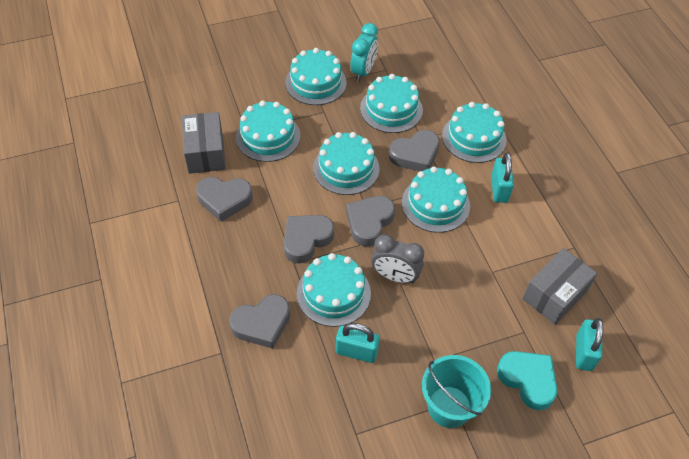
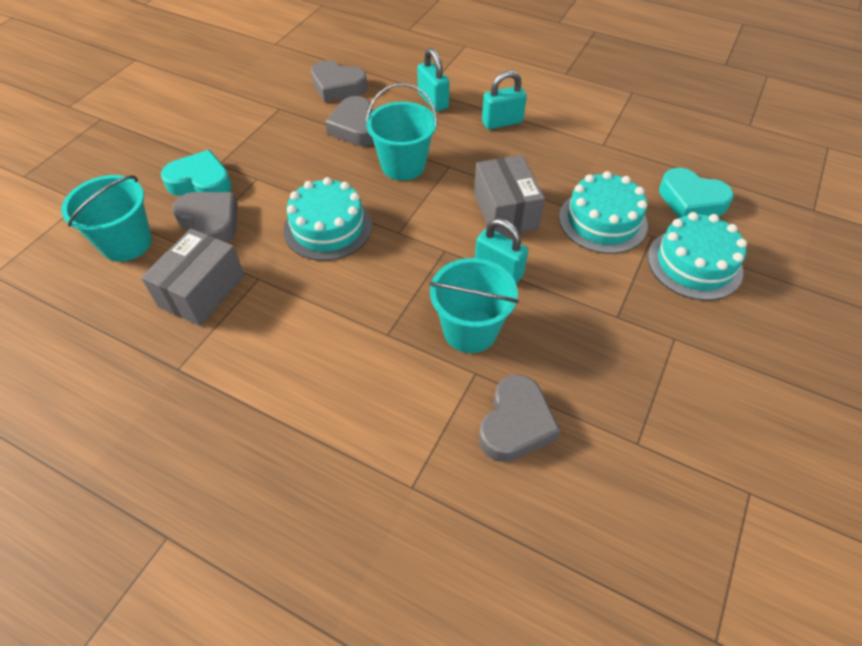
grey clock: [371,234,424,283] = 1 -> none = 0
grey heart: [196,177,253,222] [229,294,290,349] [284,215,334,264] [346,196,395,246] [389,130,440,171] = 5 -> [172,192,238,243] [311,60,367,102] [325,96,374,146] [479,375,561,462] = 4
turquoise bucket: [422,355,491,428] = 1 -> [61,175,152,262] [366,83,438,181] [429,258,519,353] = 3
turquoise cake: [236,101,300,162] [285,48,347,105] [297,253,371,327] [313,132,380,195] [360,74,423,133] [402,166,470,233] [442,102,507,163] = 7 -> [283,177,372,261] [559,171,648,254] [648,212,747,301] = 3
turquoise clock: [350,23,378,82] = 1 -> none = 0
turquoise heart: [497,351,557,410] = 1 -> [161,150,232,196] [659,168,734,218] = 2

